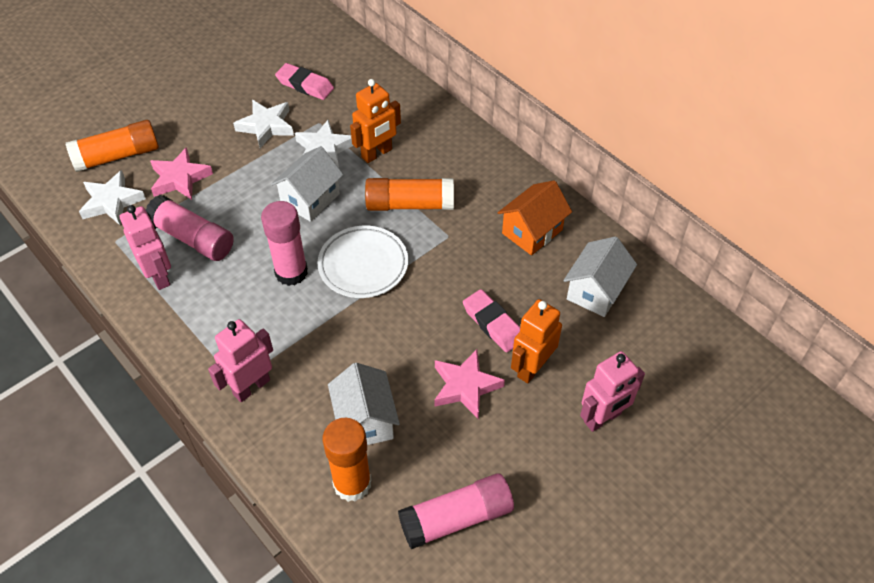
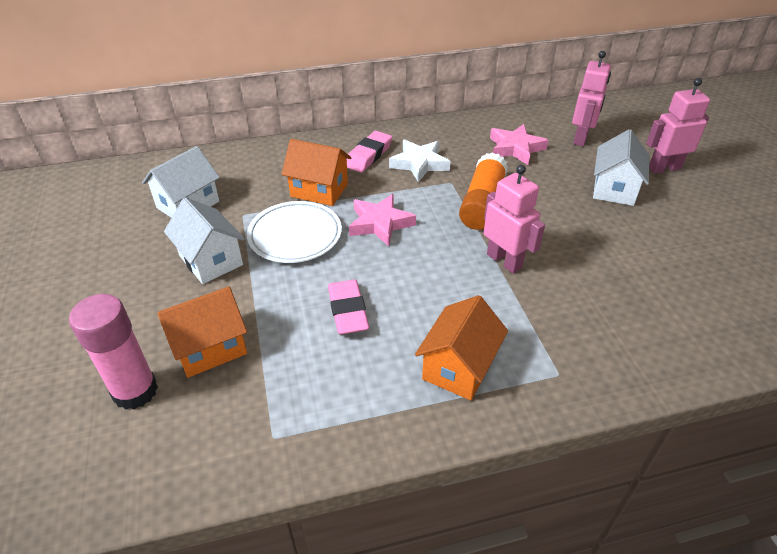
orange glue stick: [65,120,159,172] [323,418,371,502] [365,178,454,211] = 3 -> [459,152,508,230] = 1
orange house: [498,180,572,255] = 1 -> [157,286,247,378] [282,139,351,206] [415,295,508,400] = 3
orange robot: [350,79,401,163] [511,299,562,383] = 2 -> none = 0
pink glue stick: [146,195,234,261] [261,201,308,286] [398,473,514,549] = 3 -> [69,294,158,410] = 1
white star: [79,170,146,225] [233,100,294,148] [295,120,353,168] = 3 -> [389,139,451,182] = 1

